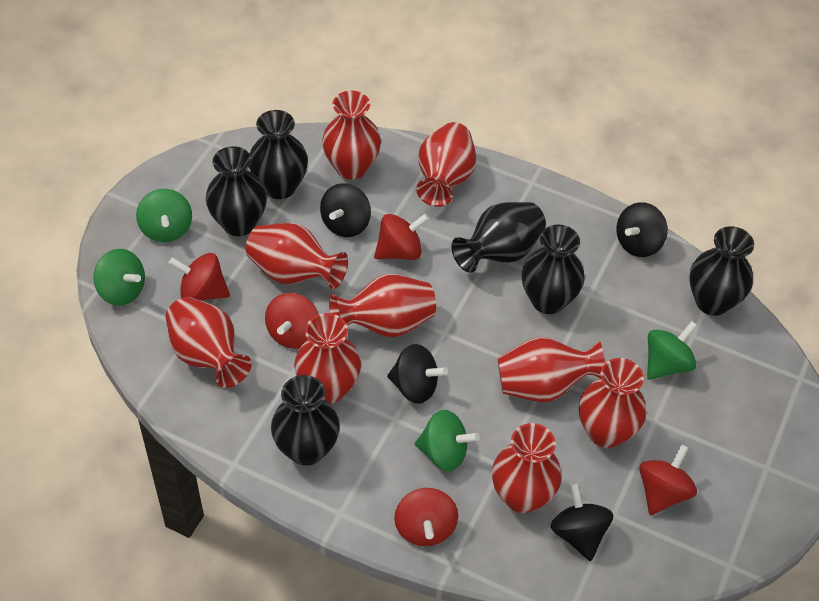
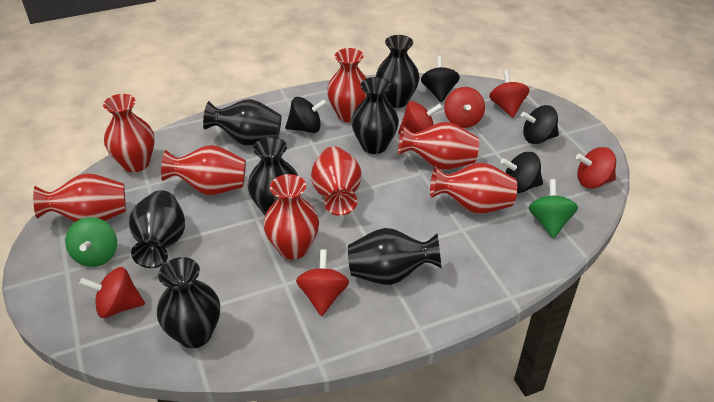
black vase: [206,146,267,236] [249,110,308,199] [271,375,340,466] [451,202,546,273] [522,225,585,314] [689,226,754,316] = 6 -> [129,190,185,268] [157,257,220,348] [203,99,281,146] [248,137,298,215] [348,228,441,285] [351,77,399,154] [376,35,420,108] = 7
green spinning top: [93,249,145,306] [136,189,192,242] [415,410,480,471] [647,321,698,380] = 4 -> [65,217,117,267] [529,179,578,239] = 2
red spinning top: [169,253,230,301] [265,293,319,349] [374,214,429,260] [394,488,458,546] [639,444,697,515] = 5 -> [79,267,145,318] [296,249,349,316] [398,101,443,134] [444,87,485,128] [489,70,529,118] [576,147,616,188] = 6
red vase: [166,297,252,388] [246,223,348,289] [294,313,361,404] [322,91,381,180] [329,274,436,337] [416,122,476,207] [492,423,562,513] [498,337,605,402] [579,358,647,448] = 9 -> [33,173,126,222] [103,94,155,172] [161,145,246,195] [263,174,319,260] [311,147,362,216] [327,48,367,122] [398,122,479,170] [430,162,517,214] = 8

